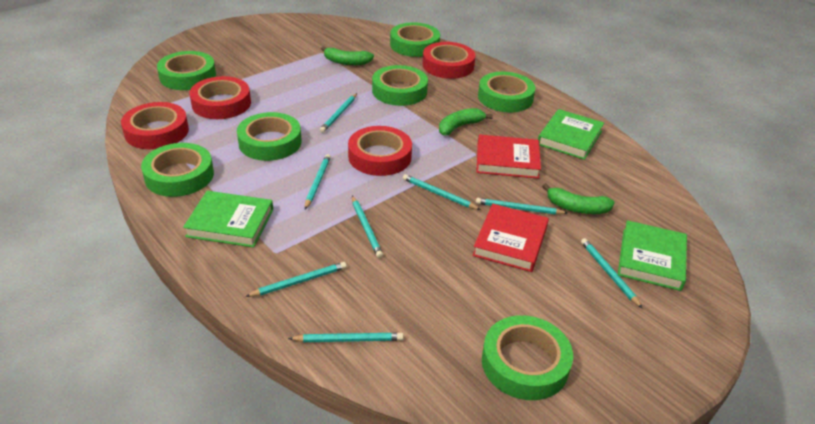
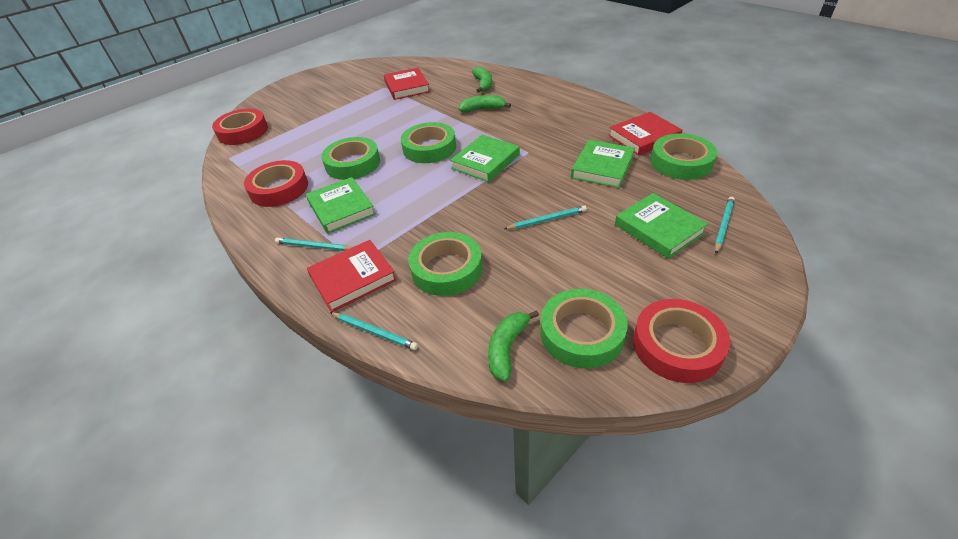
green book: [183,191,273,248] [538,109,604,160] [618,220,687,291] = 3 -> [306,177,376,234] [450,135,520,182] [571,140,635,188] [615,193,708,259] = 4
green tape: [141,143,214,197] [157,51,216,90] [237,112,302,161] [372,65,428,106] [390,22,440,57] [478,72,535,113] [482,315,573,400] = 7 -> [321,137,380,180] [401,122,456,163] [408,232,483,296] [540,289,628,369] [651,134,717,180] = 5
red book: [473,204,549,272] [476,134,541,179] = 2 -> [307,240,397,312] [384,68,430,100] [608,112,682,156] = 3
red tape: [121,102,189,149] [189,76,251,119] [348,126,412,176] [423,42,475,79] = 4 -> [212,109,268,145] [244,160,308,207] [633,299,730,383] = 3
turquoise pencil: [245,262,347,297] [288,333,403,342] [305,154,331,209] [320,93,357,133] [352,196,383,258] [403,174,481,210] [476,198,567,214] [581,238,643,309] = 8 -> [275,237,352,251] [330,312,418,350] [504,205,587,229] [715,197,735,254] = 4

